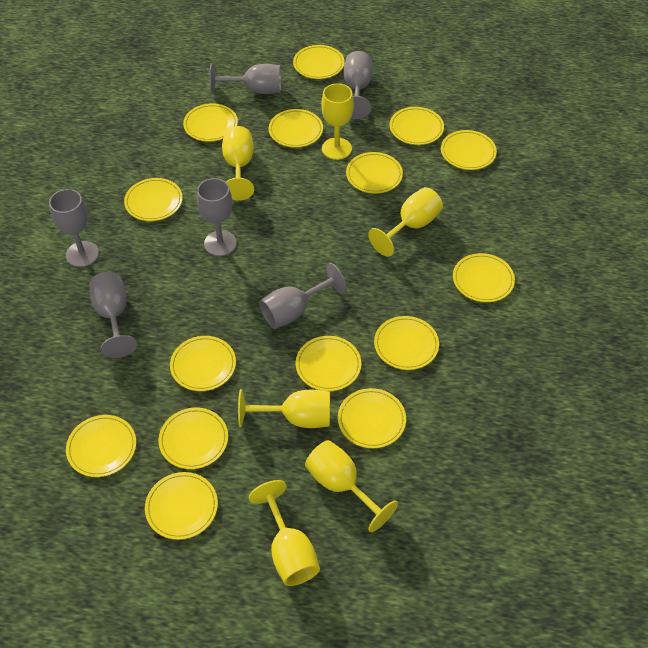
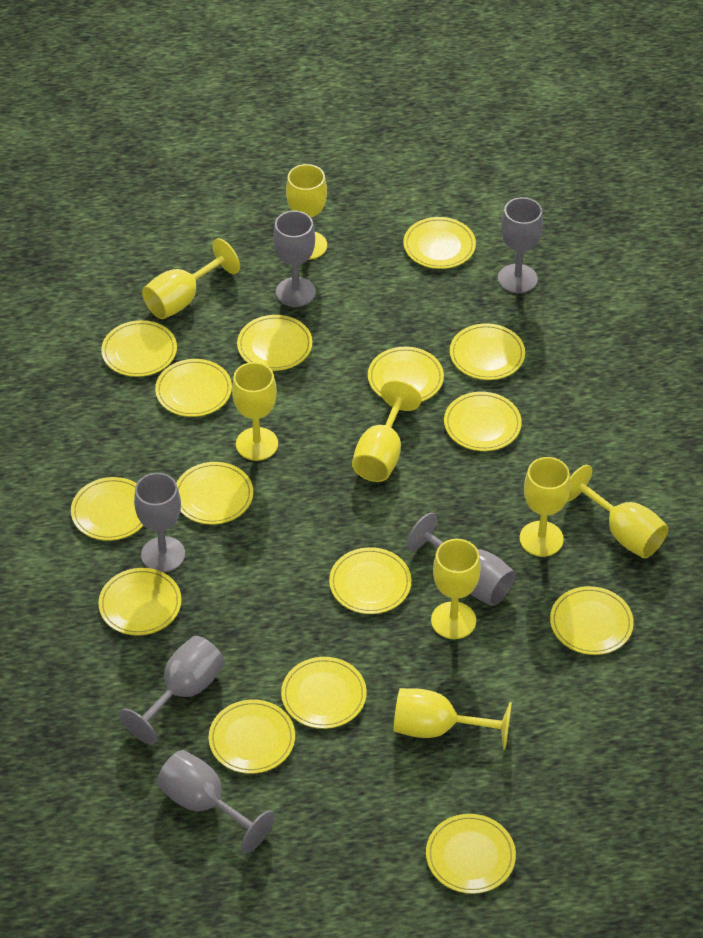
yellow goblet: [222,126,254,201] [238,389,330,428] [249,480,320,586] [305,440,398,532] [321,83,354,160] [368,187,443,257] = 6 -> [142,238,240,319] [232,362,278,461] [286,164,327,260] [352,380,422,482] [394,688,512,750] [431,539,481,639] [520,457,570,557] [567,465,669,558] = 8

